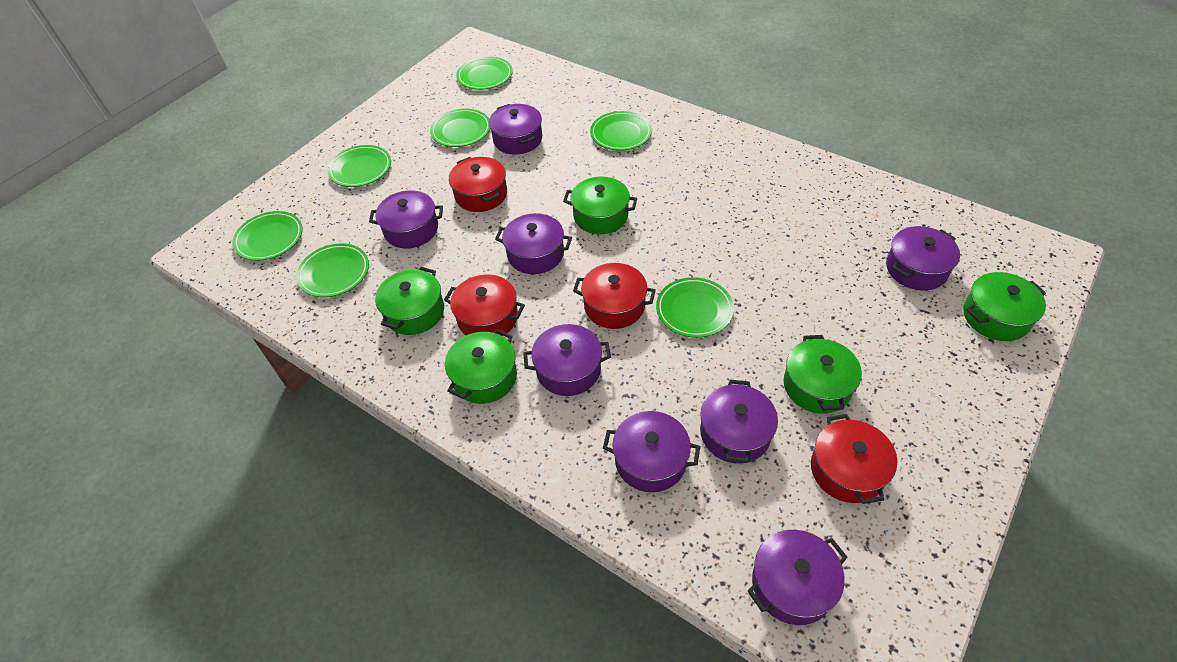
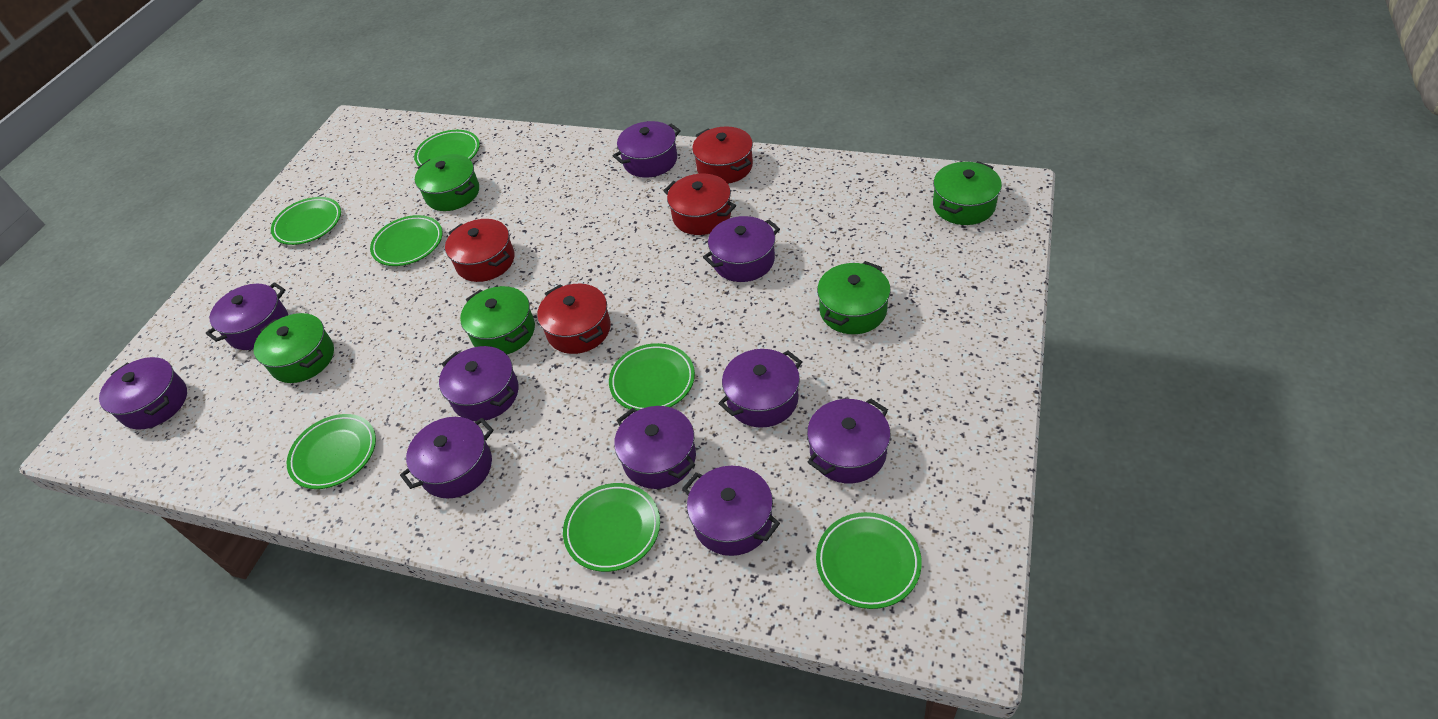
purple pot: [369,190,443,248] [489,104,542,155] [495,213,572,274] [523,324,611,396] [603,411,700,492] [700,380,778,464] [747,530,848,625] [886,226,960,291] = 8 -> [99,357,187,430] [206,282,288,350] [400,417,494,499] [439,346,519,421] [613,121,681,178] [614,406,696,489] [682,466,780,556] [703,216,780,282] [718,349,802,428] [807,398,891,483] = 10

